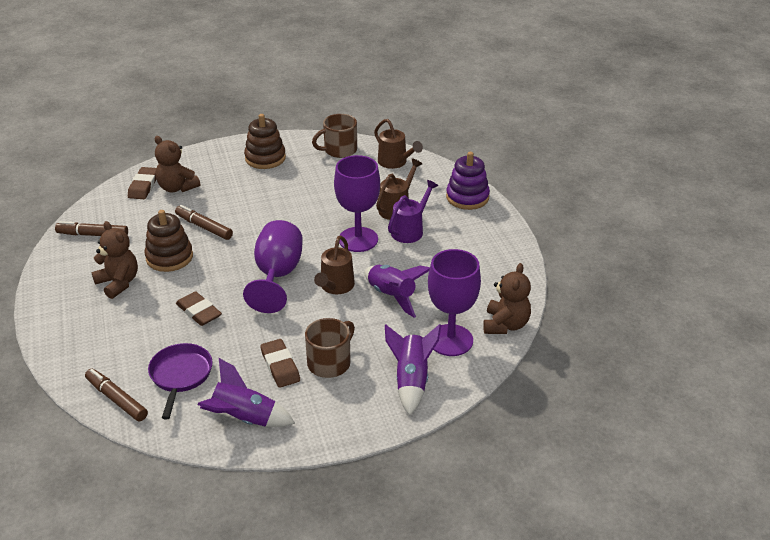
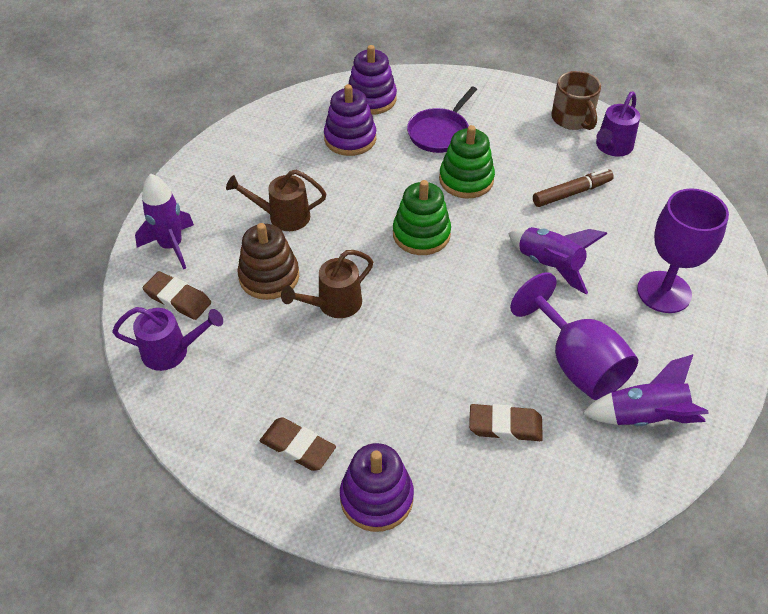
brown marker: [55,221,128,236] [85,369,148,421] [175,205,233,240] = 3 -> [533,168,614,207] = 1
brown mug: [305,318,355,378] [312,114,357,158] = 2 -> [551,71,601,130] = 1
brown stacking toy: [145,210,193,272] [244,114,286,169] = 2 -> [237,223,299,300] = 1
brown teddy bear: [91,221,138,299] [155,136,200,192] [483,263,531,334] = 3 -> none = 0
brown watering can: [314,236,355,294] [374,119,423,169] [376,158,422,220] = 3 -> [226,170,326,231] [281,250,373,318] = 2
green stacking toy: none = 0 -> [393,180,451,255] [439,125,495,199] = 2
purple goblet: [243,220,303,313] [334,155,380,252] [428,249,481,356] = 3 -> [510,272,638,400] [637,188,729,313] = 2
purple stacking toy: [446,152,490,210] = 1 -> [324,84,376,156] [340,443,414,532] [349,45,397,115] = 3
purple watering can: [388,180,438,243] = 1 -> [112,307,223,371] [596,92,640,156] = 2

